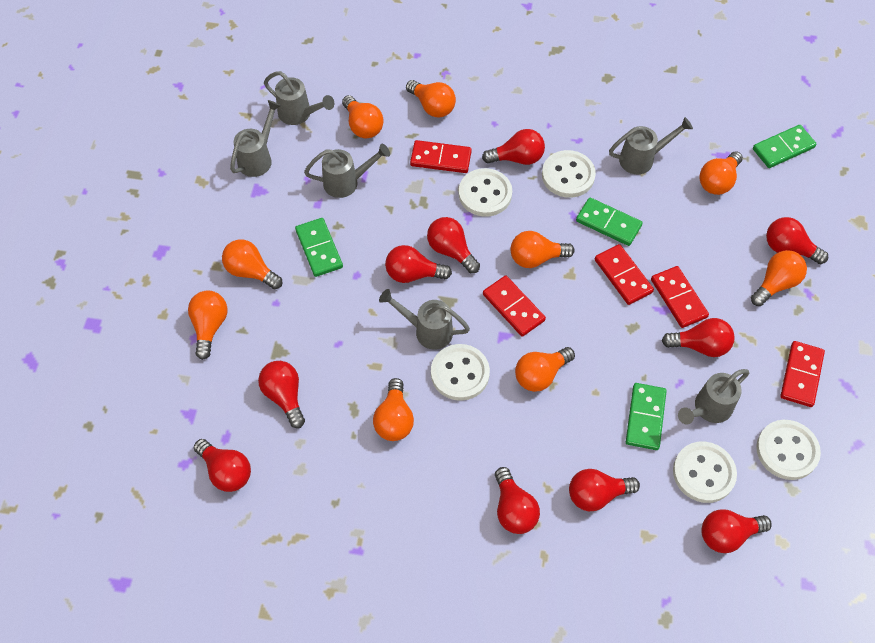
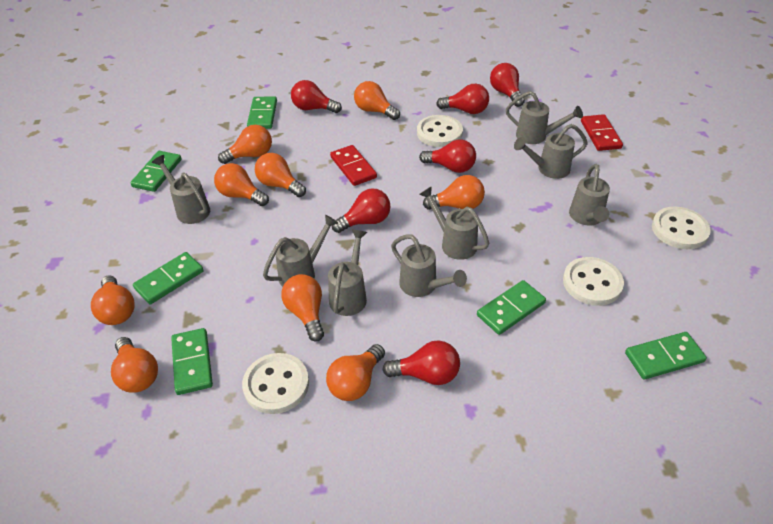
green domino: [295,218,343,277] [576,198,642,246] [626,383,666,450] [753,125,817,168] = 4 -> [131,151,182,192] [133,252,204,304] [171,328,213,395] [247,96,277,129] [477,280,546,335] [625,332,707,380] = 6
grey watering can: [230,100,282,177] [264,71,334,125] [304,144,390,198] [379,289,470,350] [609,117,693,174] [678,369,749,425] = 6 -> [152,155,210,224] [263,215,338,287] [328,229,367,316] [391,234,467,297] [419,186,489,260] [506,91,583,144] [514,124,588,179] [569,164,610,225] = 8
red domino: [410,140,472,173] [483,275,546,337] [595,244,654,305] [651,266,709,328] [780,341,825,407] = 5 -> [330,145,377,186] [581,114,623,151] = 2
red light bulb: [194,439,251,492] [258,361,305,428] [385,245,452,283] [427,217,480,273] [482,129,545,165] [495,467,540,534] [569,469,640,511] [662,318,735,357] [701,509,772,553] [766,217,828,264] = 10 -> [291,80,342,113] [332,188,391,233] [382,340,460,385] [419,140,476,173] [436,84,489,114] [490,63,525,107] = 6
white button: [431,344,490,401] [459,168,512,217] [542,150,596,198] [673,442,737,503] [756,420,821,480] = 5 -> [242,353,309,414] [417,115,463,147] [563,257,624,306] [652,207,711,249] = 4

